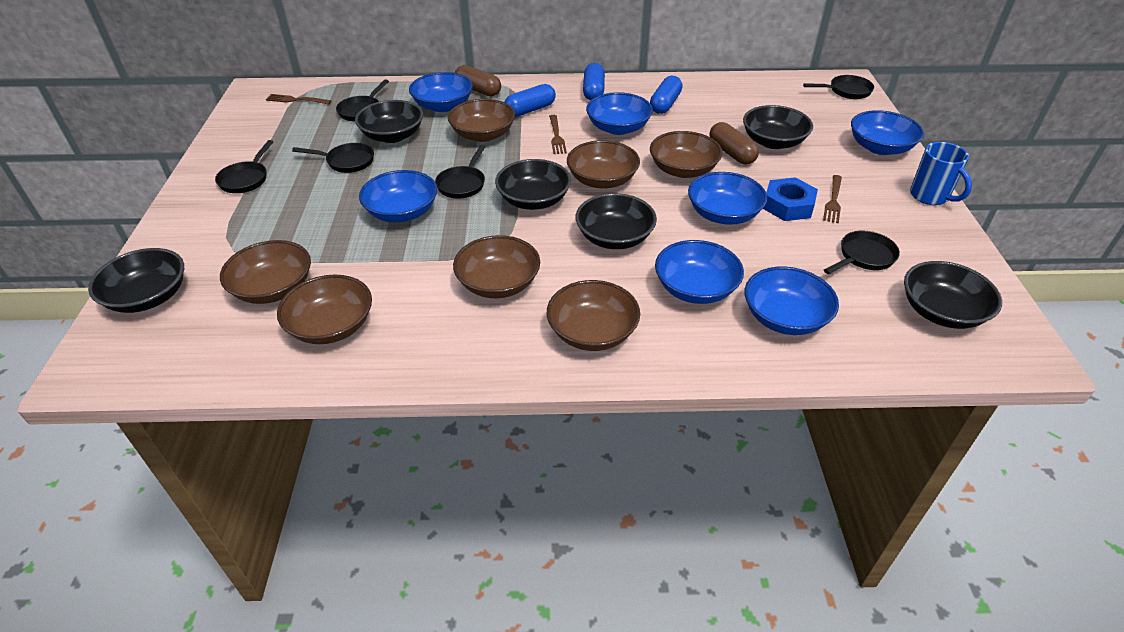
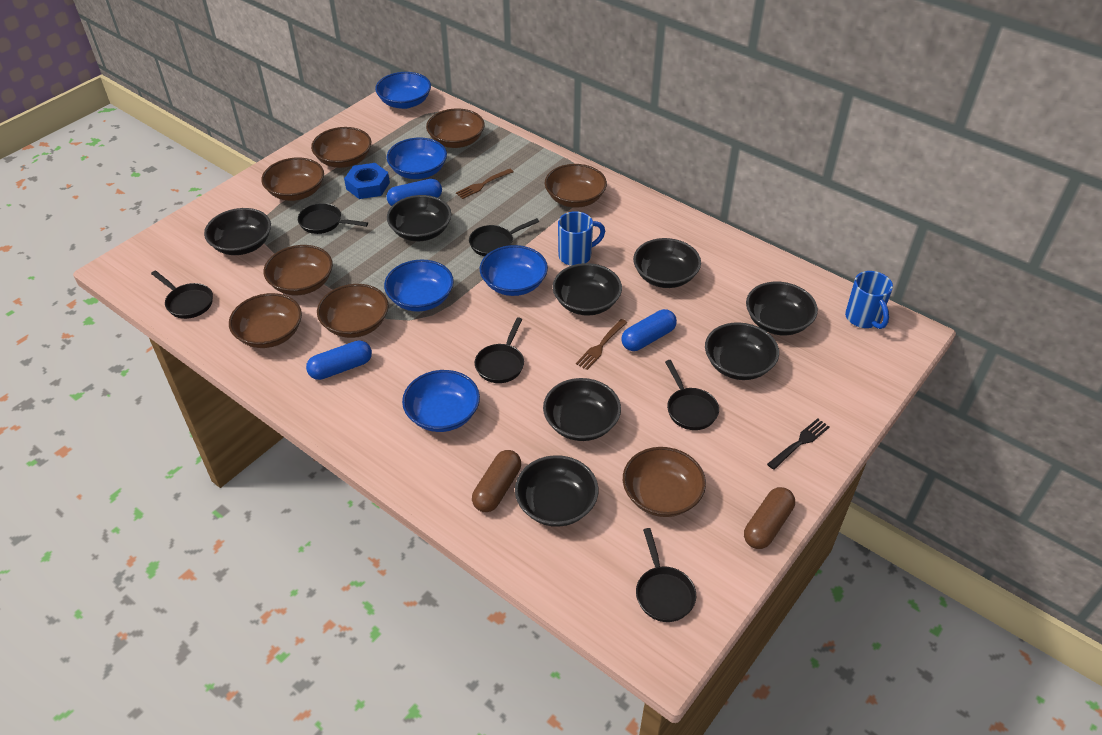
black bowl: [88,248,184,313] [355,100,423,143] [495,159,571,210] [576,193,657,249] [743,105,813,149] [904,261,1002,329] = 6 -> [204,208,271,255] [387,195,451,241] [515,455,598,527] [543,378,621,441] [553,263,622,315] [633,238,701,288] [705,322,779,380] [746,282,818,335] = 8
black fork: none = 0 -> [767,418,829,470] = 1
blue bowl: [359,170,437,222] [409,72,473,112] [586,92,653,135] [655,240,744,304] [688,172,767,225] [745,267,839,335] [851,110,924,155] = 7 -> [375,72,431,109] [384,260,454,312] [387,138,447,179] [402,370,480,432] [480,245,548,296] = 5
blue mug: [910,142,972,205] = 1 -> [558,211,605,266] [845,271,893,329] = 2
brown bowl: [220,240,311,304] [277,275,372,344] [448,99,515,142] [453,235,540,298] [547,280,640,351] [567,140,640,188] [650,131,723,178] = 7 -> [229,293,302,348] [261,157,324,201] [264,245,333,295] [311,127,371,168] [317,284,388,338] [426,109,485,148] [545,164,607,208] [623,447,706,517] = 8
brown fork: [266,94,331,105] [549,115,567,154] [823,175,842,223] = 3 -> [456,169,514,199] [576,319,627,370] = 2

